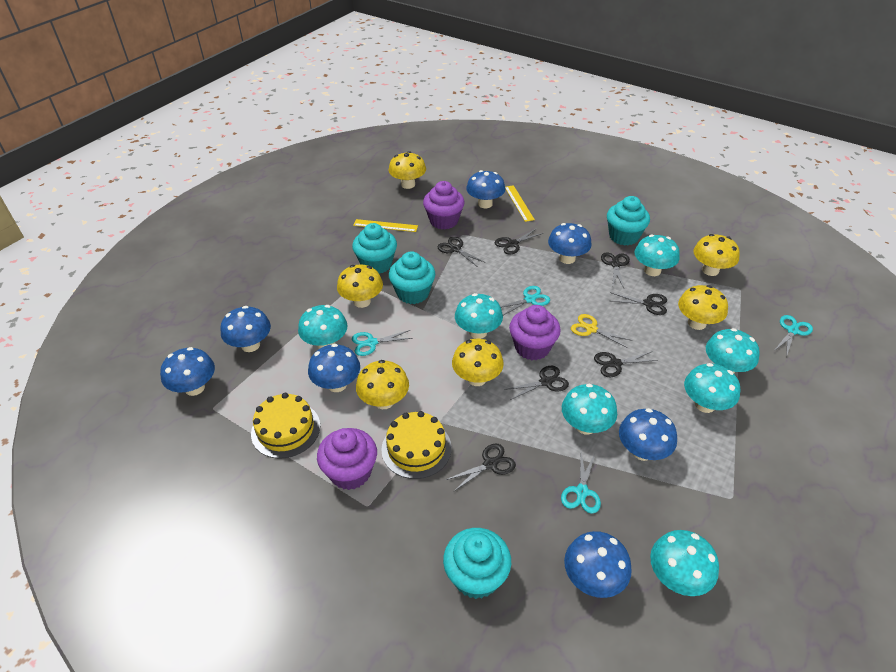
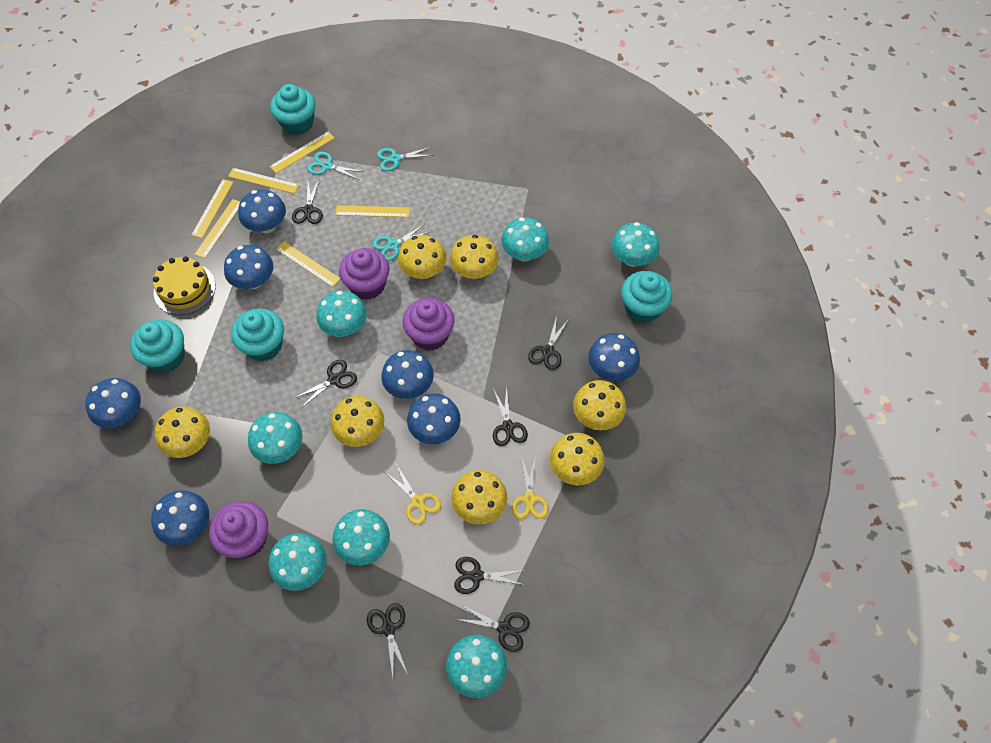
turquoise scissors: [352,330,413,356] [500,286,550,315] [561,452,601,514] [774,315,813,357] = 4 -> [307,152,364,180] [372,224,431,261] [377,147,433,171] = 3
yellow cake: [251,393,320,459] [381,411,452,479] = 2 -> [153,256,216,315] = 1
yellow mushroom: [337,265,383,308] [356,360,409,409] [389,151,426,189] [452,339,504,386] [678,285,728,330] [694,234,740,276] = 6 -> [155,407,210,458] [331,396,384,447] [398,235,447,279] [450,235,498,279] [451,470,508,525] [550,433,605,485] [573,380,626,430] = 7
yellow ruler: [353,219,418,232] [505,185,535,222] = 2 -> [192,179,233,238] [194,199,240,258] [228,168,299,194] [270,132,335,173] [276,241,340,287] [335,205,410,217] = 6
yellow scissors: [571,314,632,348] = 1 -> [385,464,441,525] [512,455,548,519] = 2

